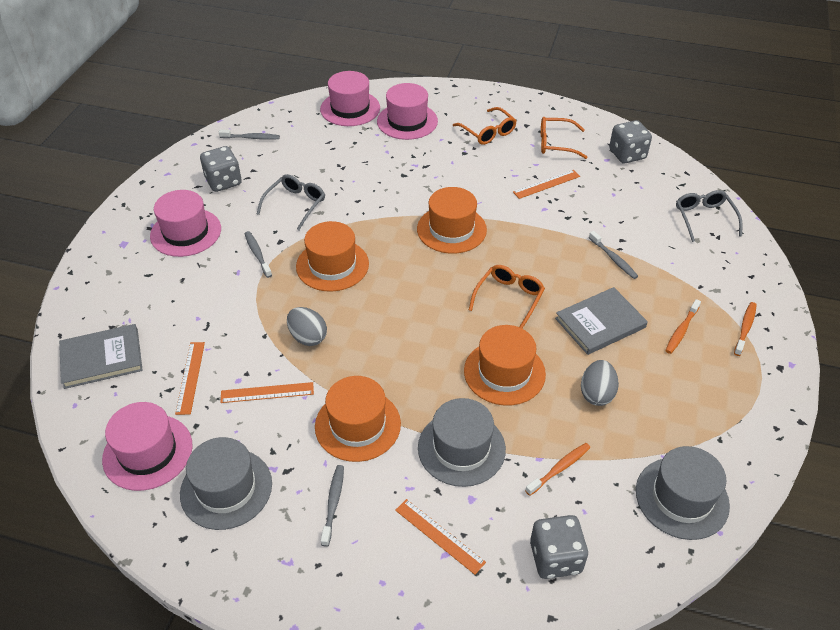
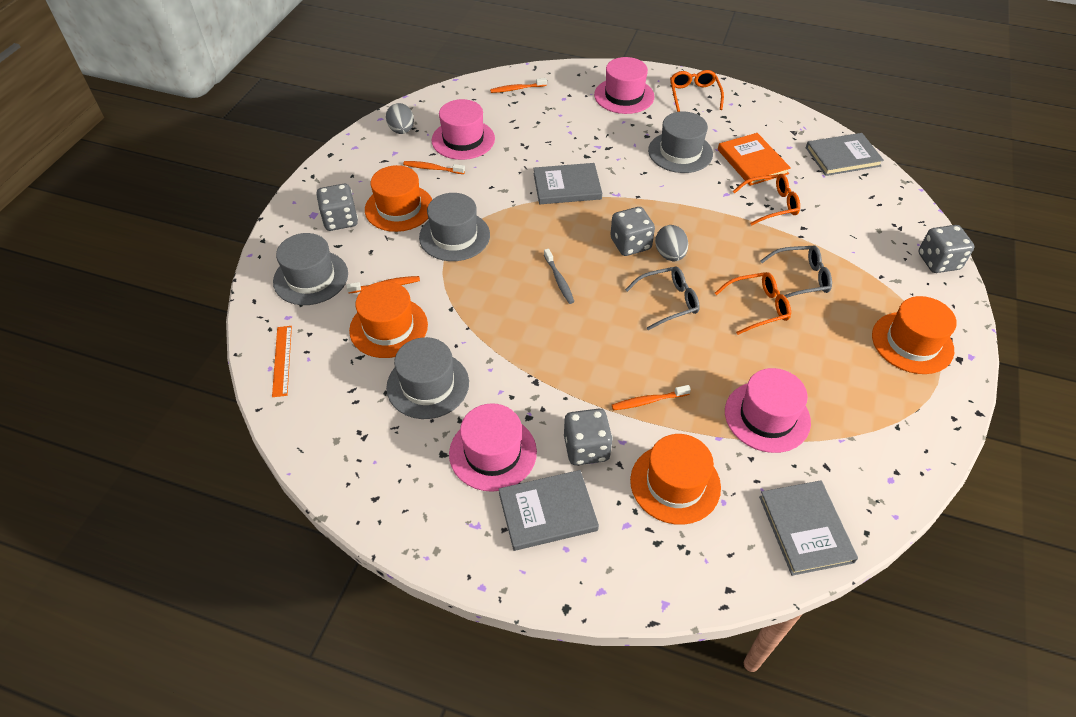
grey book: [59,324,143,389] [555,287,648,355] = 2 -> [499,470,599,551] [534,163,602,204] [759,480,858,576] [806,133,884,176] = 4
grey dice: [200,146,242,192] [530,515,588,579] [609,120,652,163] = 3 -> [316,184,358,231] [564,409,613,465] [610,207,655,256] [918,225,975,273] = 4
grey hat: [180,437,272,530] [418,398,506,487] [636,446,730,540] = 3 -> [273,233,348,305] [386,337,469,419] [419,193,490,261] [648,111,713,173] = 4
grey toothbrush: [219,130,280,140] [244,231,272,278] [321,465,344,547] [589,231,638,279] = 4 -> [544,249,574,304] = 1
orange book: none = 0 -> [718,133,791,186] = 1
orange ruler: [175,342,205,415] [220,382,314,403] [395,499,486,575] [513,170,580,199] = 4 -> [272,326,292,397] = 1
orange toothbrush: [525,443,590,496] [665,299,701,354] [734,302,757,356] = 3 -> [346,276,420,293] [403,161,465,174] [490,78,547,93] [612,385,691,410] = 4

